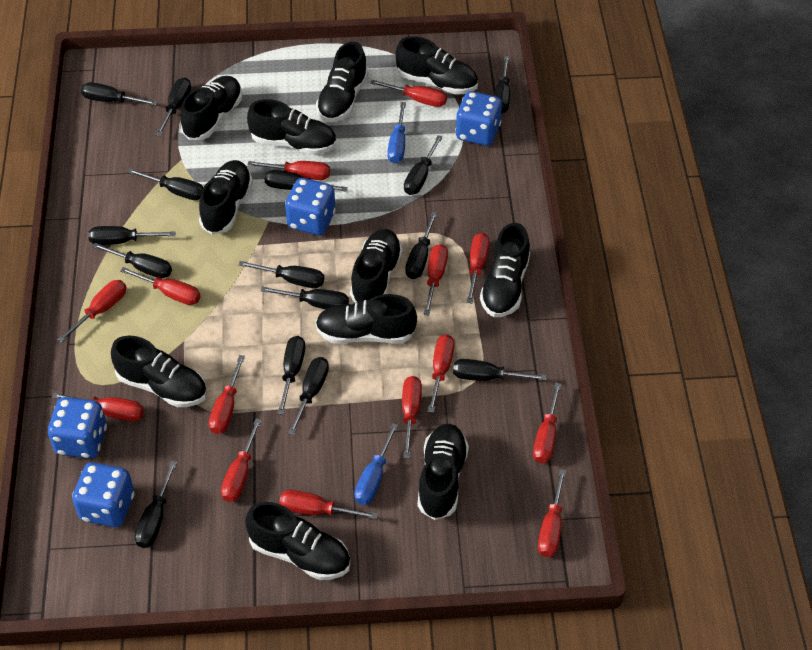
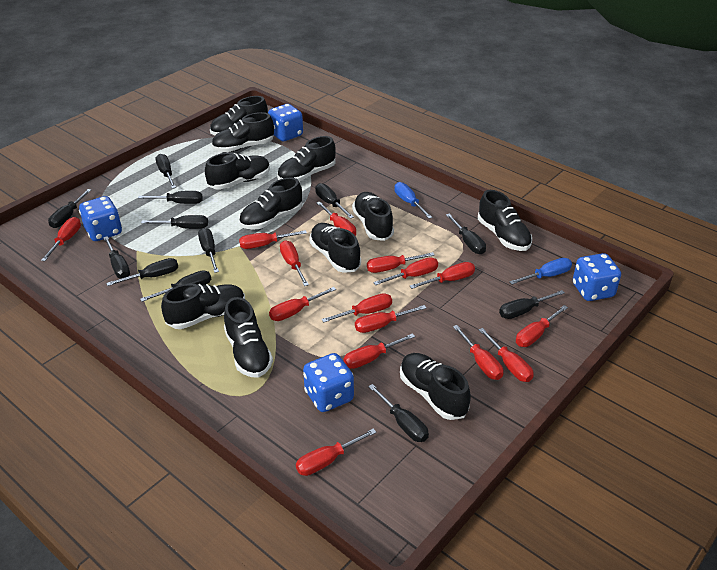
black screwdriver: [81,82,158,105] [88,226,176,245] [92,243,172,278] [127,169,204,200] [135,461,177,548] [155,77,191,136] [238,261,324,288] [261,287,349,309] [265,170,348,192] [278,336,305,415] [288,357,329,435] [404,135,443,195] [405,212,437,279] [453,359,546,381] [494,56,510,114] = 15 -> [48,189,91,228] [103,236,130,279] [106,258,178,286] [138,191,203,204] [140,270,211,302] [141,215,208,229] [155,154,176,189] [198,228,219,273] [315,183,354,219] [368,384,429,442] [446,214,486,254] [499,290,565,319] = 12
red screwdriver: [52,392,144,422] [58,280,126,342] [120,267,201,305] [209,355,245,434] [221,419,261,502] [247,161,330,180] [279,490,378,519] [370,80,447,107] [402,376,422,458] [423,244,448,316] [428,335,455,413] [467,233,490,303] [533,382,561,463] [538,469,566,557] = 14 -> [41,217,81,261] [239,230,307,249] [269,287,336,321] [280,240,309,286] [296,428,377,476] [317,201,356,236] [322,293,392,323] [344,333,415,369] [355,305,426,333] [367,252,435,273] [373,257,438,285] [410,262,475,289] [453,325,503,380] [478,328,534,382] [516,305,568,347] = 15

